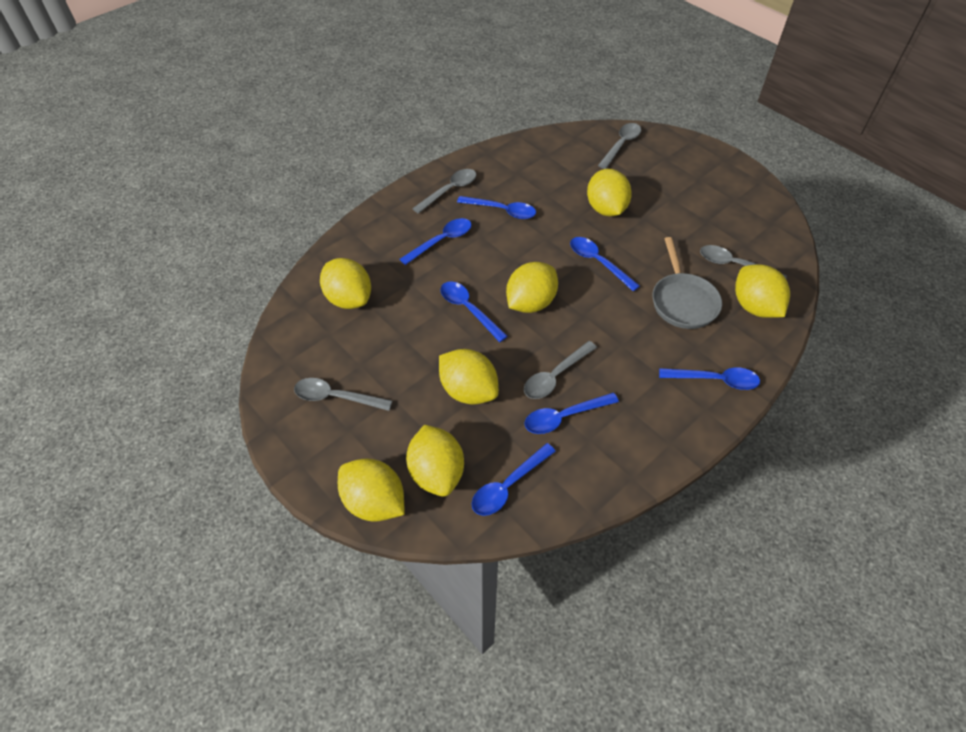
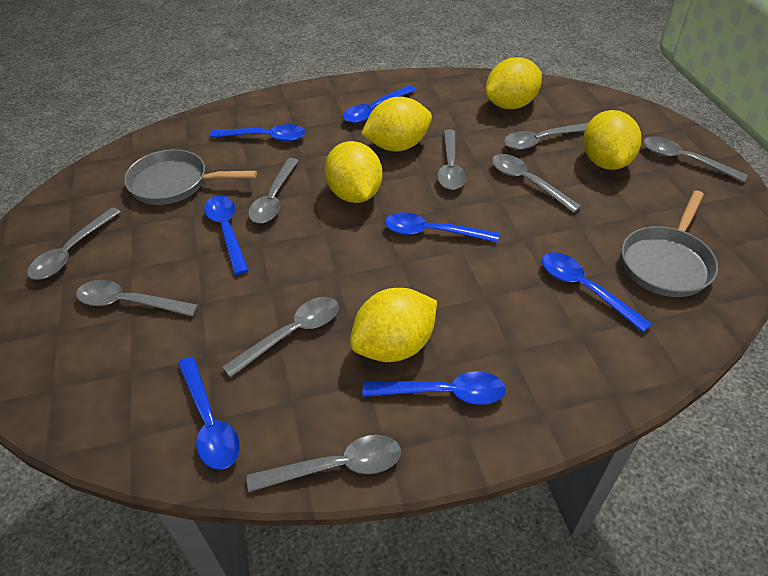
grey pan: [652,237,722,329] = 1 -> [124,149,257,205] [621,190,718,297] = 2
grey spoon: [294,378,392,411] [412,169,476,214] [524,341,597,399] [598,123,641,169] [700,245,787,278] = 5 -> [27,207,121,280] [76,280,198,317] [222,297,339,378] [247,435,401,492] [248,158,299,223] [437,130,466,190] [492,154,582,213] [504,123,588,150] [643,136,748,183] = 9
yellow lemon: [320,258,371,309] [338,459,405,522] [406,425,464,497] [439,349,499,405] [506,262,558,313] [587,169,632,216] [735,264,790,318] = 7 -> [324,141,382,203] [350,288,437,362] [361,97,432,151] [485,57,542,109] [583,110,641,170] = 5

